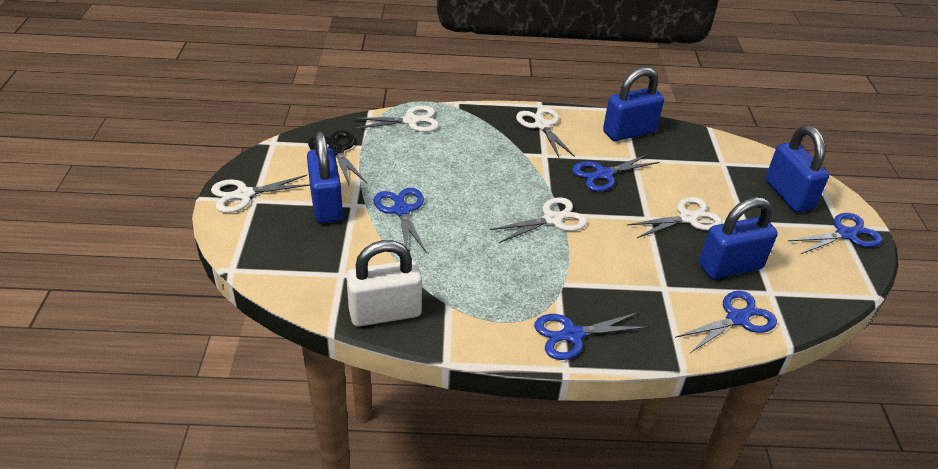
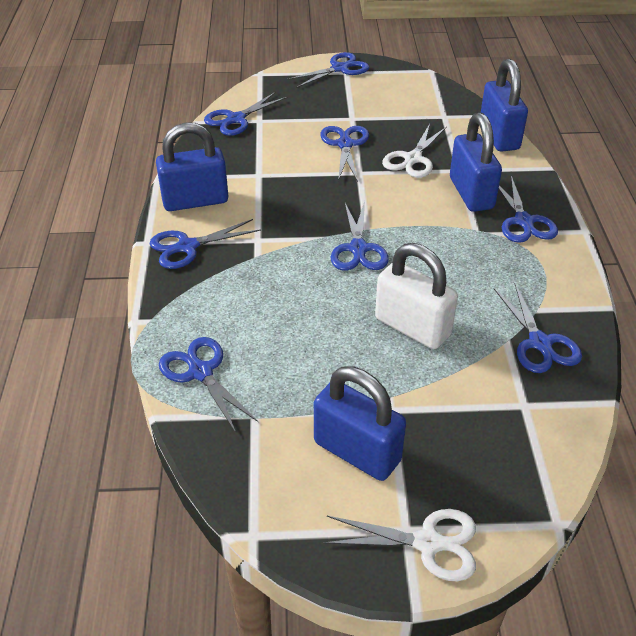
black scissors: [308,131,367,185] = 1 -> none = 0
blue scissors: [373,188,427,253] [534,312,648,360] [572,154,659,192] [675,291,777,353] [788,213,882,254] = 5 -> [150,219,261,269] [159,337,259,433] [204,92,288,136] [287,52,369,88] [320,126,369,182] [331,201,389,270] [494,284,582,373] [499,176,558,243] = 8
white scissors: [211,175,310,213] [352,105,439,132] [490,197,587,243] [516,107,575,157] [627,197,722,238] = 5 -> [323,509,476,581] [382,124,447,178] = 2

